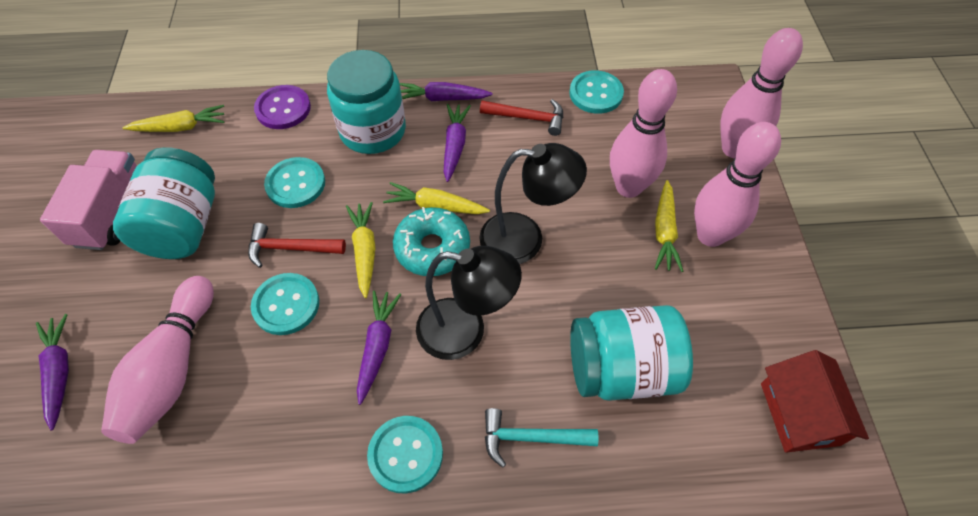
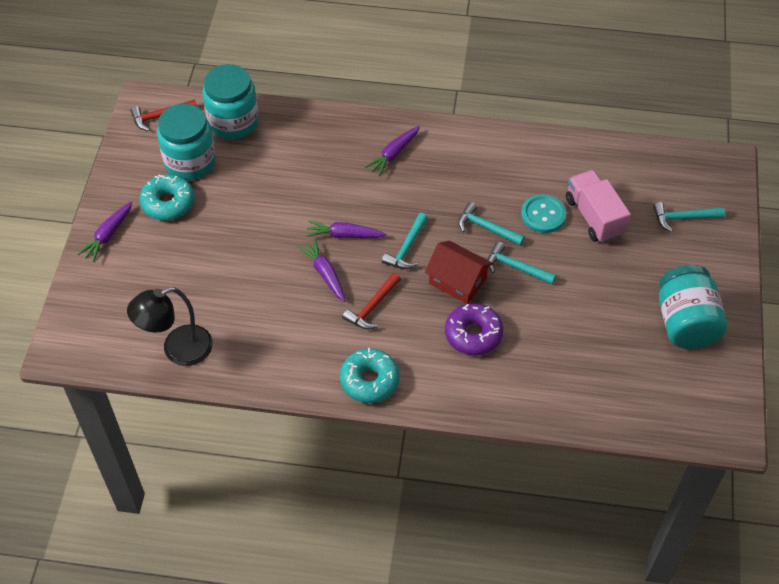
black lamp: [416,246,522,360] [479,143,587,264] = 2 -> [127,287,213,366] = 1
pink bowling pin: [101,276,214,444] [610,69,677,198] [694,122,781,247] [720,28,803,158] = 4 -> none = 0
purple button: [254,85,311,129] = 1 -> none = 0
purple donut: none = 0 -> [445,303,503,355] = 1
turquoise button: [251,273,319,335] [264,157,325,208] [367,416,443,493] [569,70,624,114] = 4 -> [521,194,566,233] = 1
turquoise donut: [393,207,470,276] = 1 -> [139,174,194,220] [340,348,400,403] = 2
turquoise hammer: [485,408,599,468] = 1 -> [382,213,428,269] [458,202,525,246] [488,241,556,285] [653,202,725,232] = 4
yellow carrot: [123,105,224,132] [346,202,376,298] [383,182,490,214] [655,180,683,272] = 4 -> none = 0

